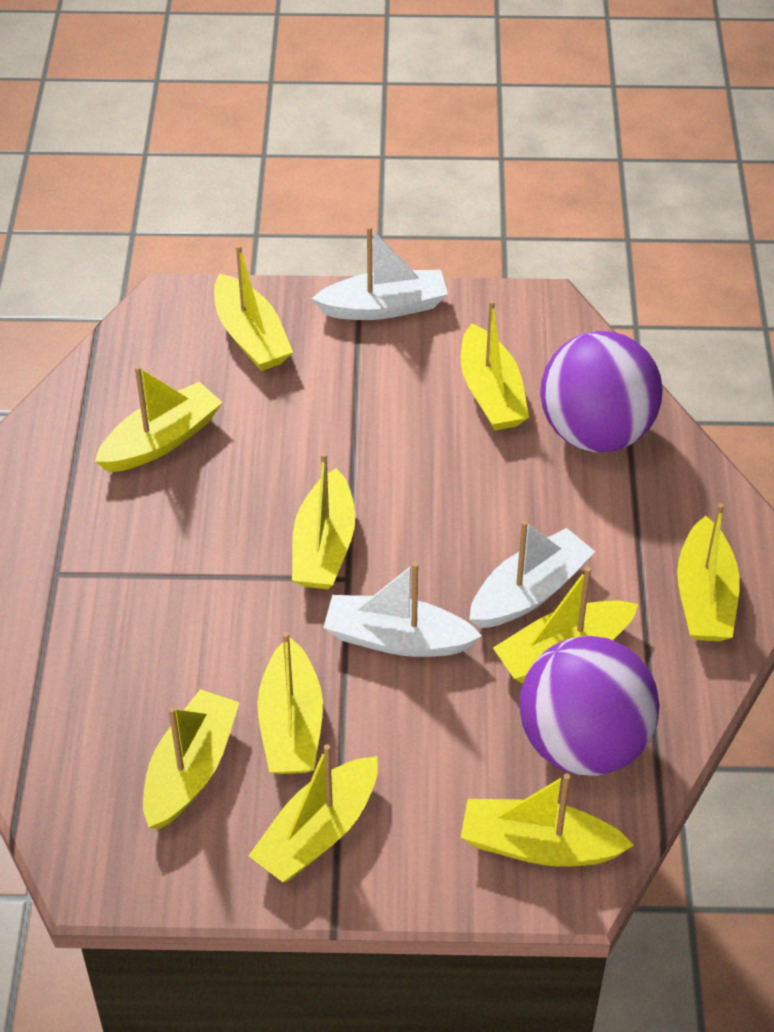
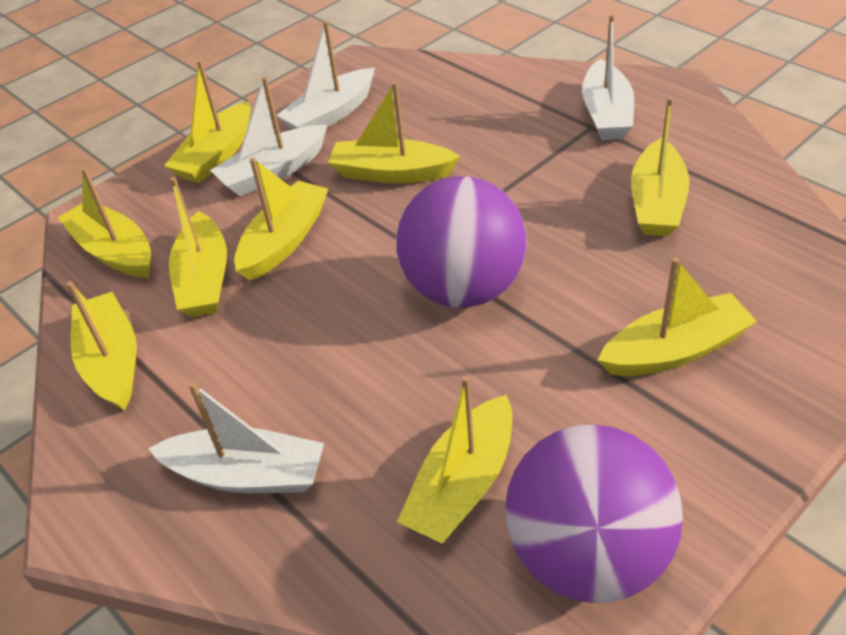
white boat: [311,226,448,320] [323,562,482,657] [469,520,595,628] = 3 -> [148,382,324,493] [210,76,327,196] [276,21,375,130] [582,14,634,140] = 4
yellow boat: [95,366,223,472] [143,689,240,830] [214,245,293,371] [248,744,378,882] [257,632,323,774] [292,453,355,589] [461,300,529,431] [461,774,634,867] [493,567,639,683] [677,503,740,641] = 10 -> [58,167,151,278] [66,281,137,411] [164,60,251,183] [169,177,227,317] [234,158,328,281] [328,82,461,183] [397,376,513,544] [598,258,757,376] [631,97,690,236] = 9

